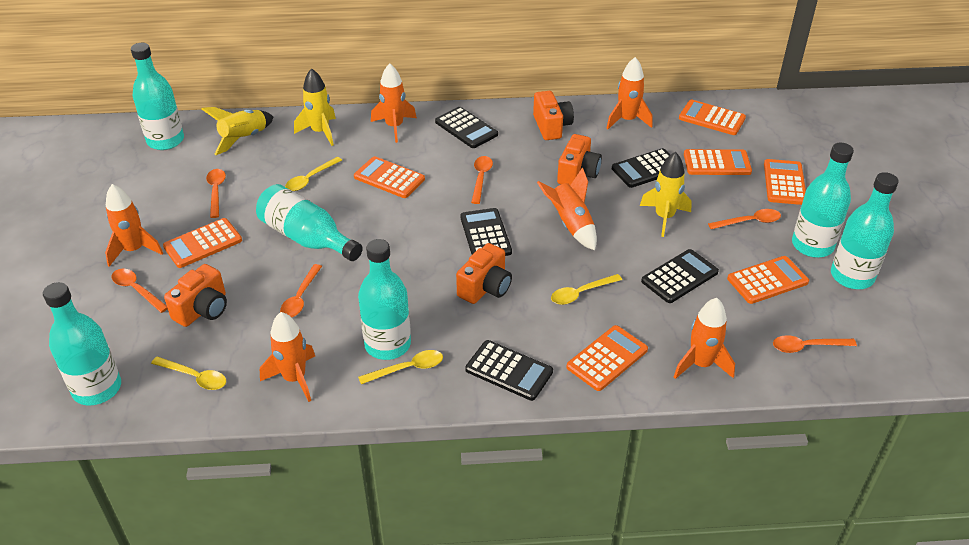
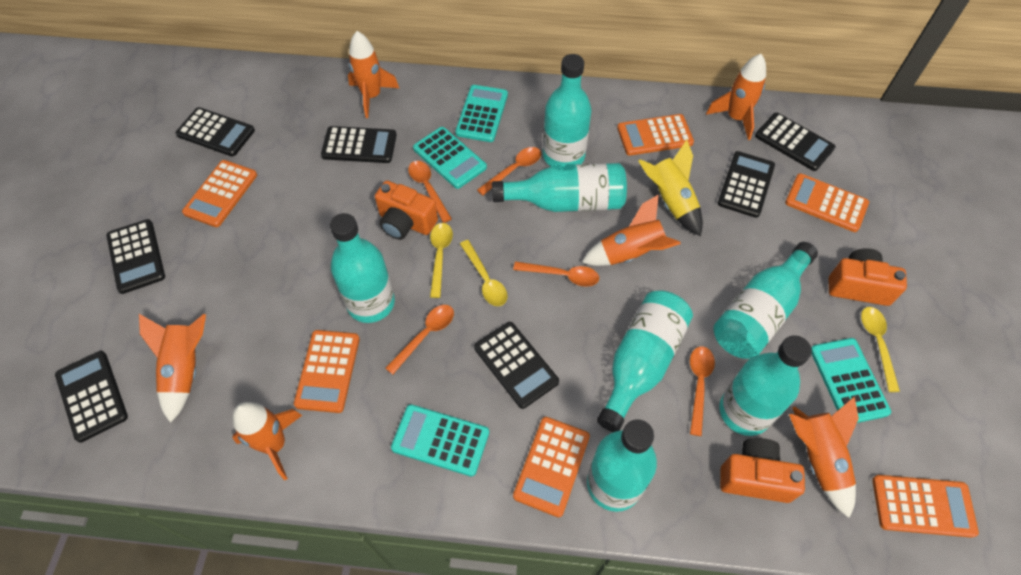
black calculator: [435,107,498,148] [460,208,512,256] [465,340,553,401] [612,148,671,188] [641,249,719,303] = 5 -> [55,351,128,443] [107,219,165,294] [176,107,255,156] [321,126,397,163] [474,322,559,409] [718,151,775,218] [755,113,835,171] = 7
orange calculator: [163,218,242,268] [354,156,425,198] [566,325,648,391] [679,100,746,135] [684,149,752,175] [727,256,809,304] [764,159,806,205] = 7 -> [182,160,257,227] [294,330,360,413] [513,417,590,517] [617,114,694,156] [785,173,869,232] [872,475,979,538] = 6
orange camera: [164,264,227,327] [456,243,512,304] [533,91,574,140] [557,134,602,185] = 4 -> [375,181,438,240] [720,438,805,503] [829,248,907,306] = 3
orange spoon: [112,269,168,313] [206,169,226,218] [280,264,322,317] [471,156,493,204] [708,209,781,229] [773,335,857,353] = 6 -> [385,305,454,375] [408,161,452,223] [477,147,541,196] [513,261,599,287] [690,346,715,436] = 5
turquoise bottle: [43,282,121,405] [131,43,184,150] [256,184,363,261] [358,239,411,360] [792,143,854,258] [831,172,899,289] = 6 -> [330,213,395,323] [492,163,627,212] [543,54,592,167] [587,419,657,512] [597,290,693,432] [713,242,818,359] [719,335,812,436] = 7
turquoise calculator: none = 0 -> [391,404,489,477] [413,127,487,189] [455,85,508,142] [811,338,891,423] = 4
yellow rocket: [202,107,273,155] [294,68,336,146] [640,152,692,237] = 3 -> [638,140,703,236] = 1
yellow spoon: [151,357,226,390] [285,157,342,191] [358,350,443,384] [551,274,622,305] = 4 -> [430,223,453,298] [460,240,508,306] [861,307,900,392] = 3

